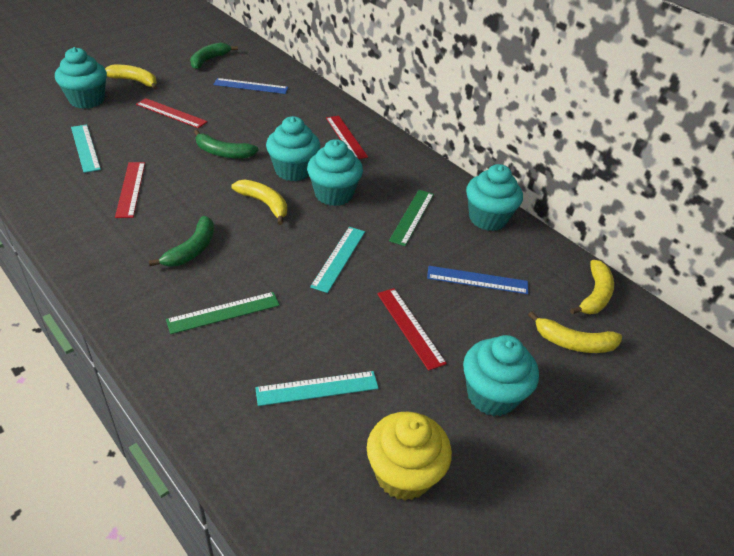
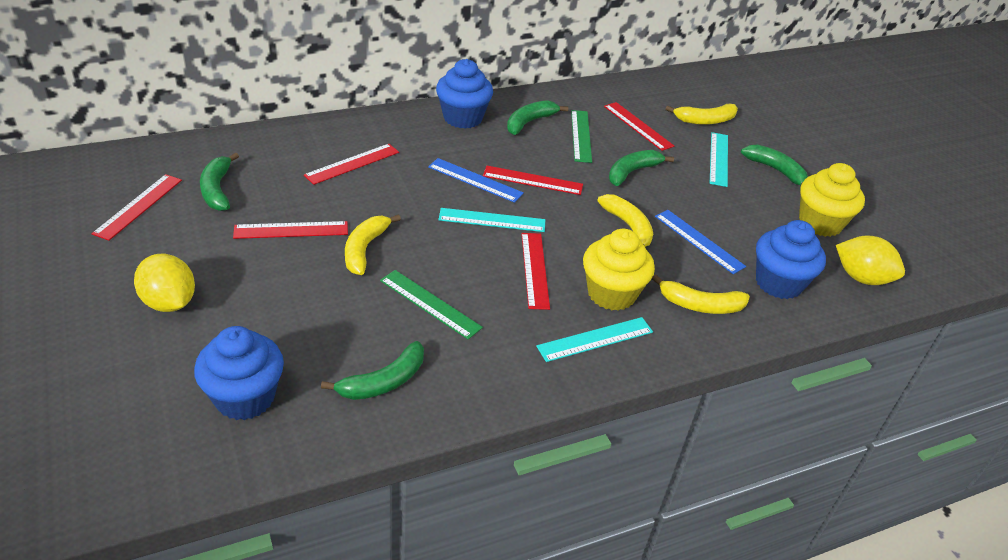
blue cupcake: none = 0 -> [194,326,284,420] [436,59,493,129] [756,220,826,299] = 3
green banana: [149,216,214,267] [190,42,238,69] [194,130,259,159] = 3 -> [200,153,239,211] [321,341,424,400] [507,100,568,135] [609,150,674,186] [741,145,808,185] = 5
red ruler: [115,162,145,218] [136,98,208,128] [326,116,368,159] [377,288,447,371] = 4 -> [92,174,182,241] [233,221,348,239] [304,144,399,185] [483,166,583,195] [521,233,550,310] [604,102,674,151] = 6
turquoise cupcake: [55,47,107,109] [266,116,320,181] [307,139,363,206] [463,335,539,416] [466,164,523,231] = 5 -> none = 0
yellow cupcake: [367,412,452,501] = 1 -> [583,229,655,311] [799,163,865,237] = 2
yellow lemon: none = 0 -> [134,254,195,312] [836,236,905,285] = 2

